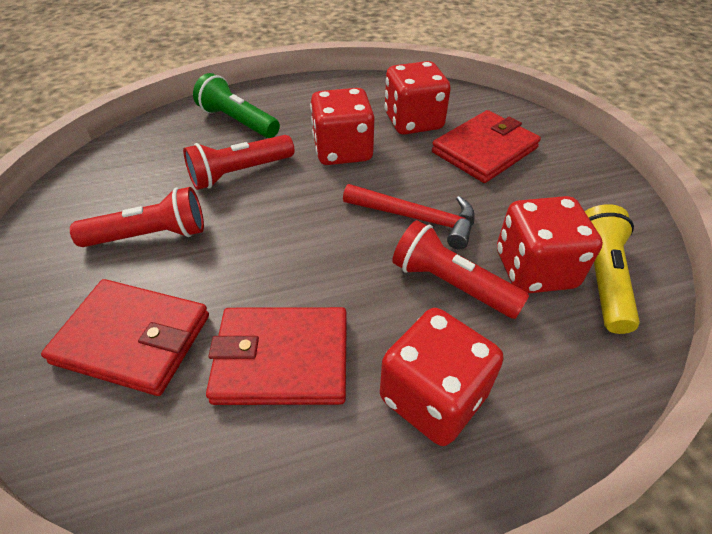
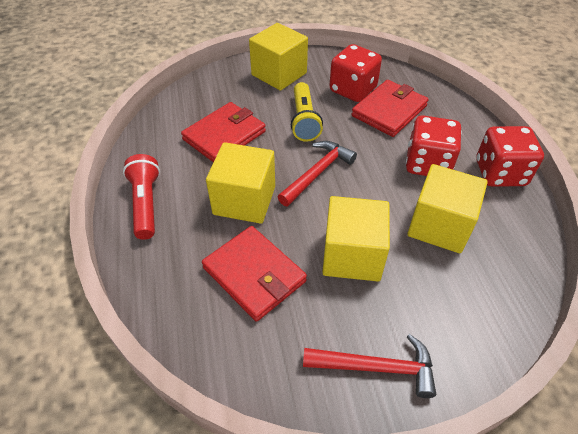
green flashlight: [193,73,280,138] = 1 -> none = 0
red dice: [310,88,375,165] [380,308,504,446] [384,61,451,135] [497,196,603,294] = 4 -> [329,44,382,102] [406,115,462,176] [476,126,544,187] = 3
red flashlight: [70,187,204,247] [183,135,295,190] [392,220,529,319] = 3 -> [123,154,160,240] = 1
red hammer: [343,184,475,249] = 1 -> [278,141,357,206] [303,334,436,398] = 2
yellow cube: none = 0 -> [206,142,275,224] [249,23,308,91] [322,196,390,281] [407,164,488,253] = 4

